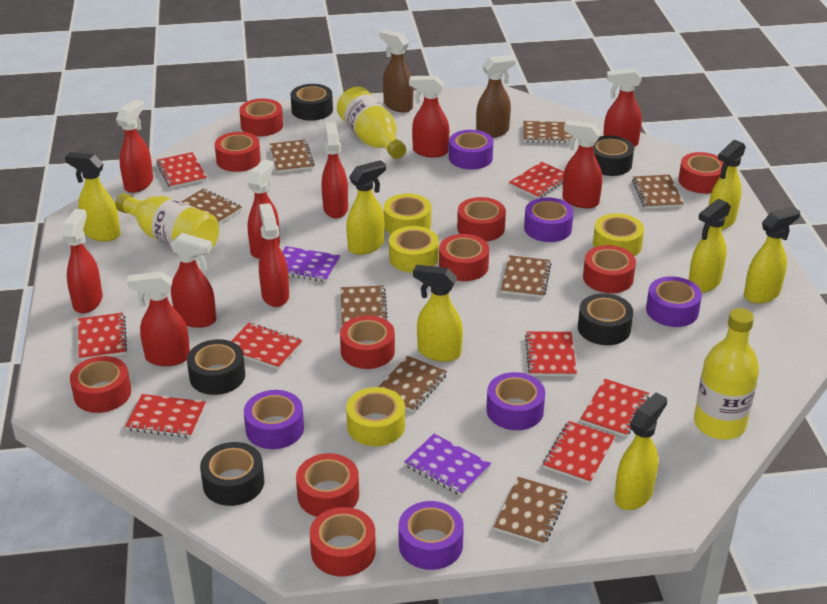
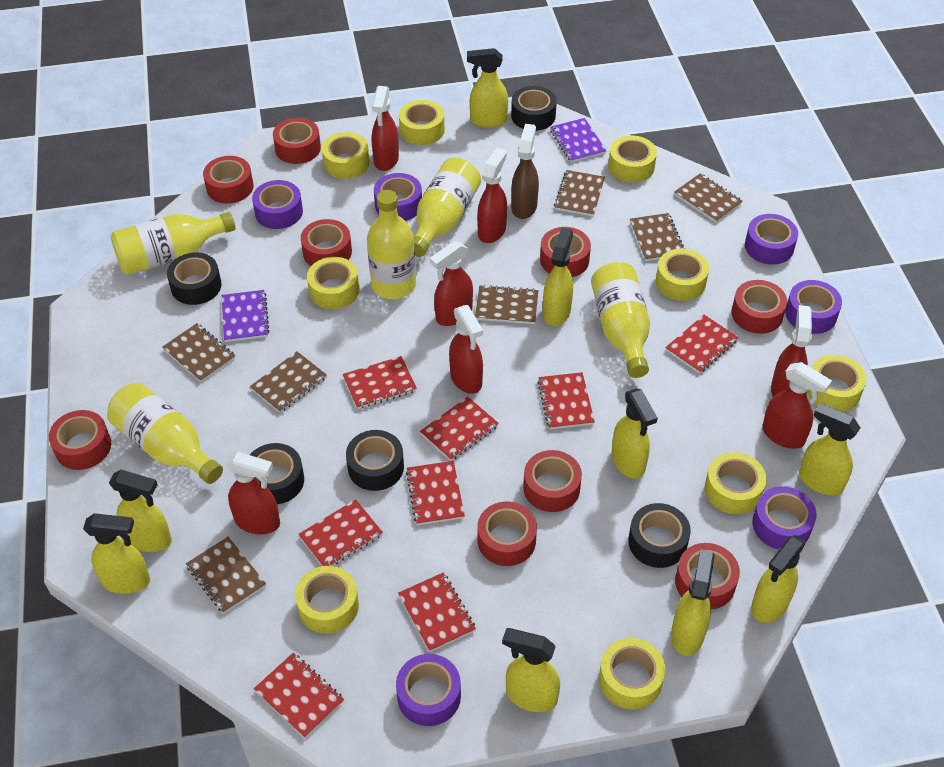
brown notebook: [181,189,242,225] [270,139,315,173] [341,286,388,326] [378,356,447,412] [493,477,567,545] [501,255,552,298] [523,121,572,144] [632,175,684,209] = 8 -> [162,323,235,382] [186,537,266,614] [250,351,327,413] [475,285,539,324] [554,170,605,216] [630,213,685,261] [674,174,743,223] = 7
brown spray bottle: [380,29,414,112] [476,55,516,138] = 2 -> [511,124,539,219] = 1
red spray bottle: [62,209,103,314] [116,99,153,193] [127,272,190,366] [170,233,216,328] [247,159,280,259] [259,203,289,307] [322,122,348,218] [409,76,449,157] [562,120,602,208] [603,68,642,147] = 10 -> [225,451,280,534] [372,86,399,171] [430,241,473,326] [449,305,483,394] [477,148,507,243] [762,362,832,449] [771,305,812,397] = 7
red tape: [70,356,131,413] [215,132,261,172] [239,99,283,136] [296,453,359,517] [310,507,376,576] [340,315,395,369] [439,234,489,281] [457,197,506,242] [583,245,636,293] [678,152,724,194] = 10 -> [49,410,111,470] [203,156,253,204] [273,118,321,164] [301,219,352,266] [478,502,537,566] [523,450,582,512] [540,227,591,277] [675,543,740,609] [732,280,787,334] = 9
yellow bottle: [115,193,219,255] [337,86,406,159] [694,308,759,440] = 3 -> [107,383,223,484] [111,212,236,275] [367,190,416,299] [414,158,481,257] [591,262,650,378] = 5
yellow spray bottle: [65,152,120,241] [346,160,386,255] [413,265,463,362] [614,393,667,510] [689,199,731,293] [709,140,746,230] [744,207,800,304] = 7 -> [83,513,150,594] [109,470,172,552] [467,48,508,128] [502,628,560,712] [543,227,573,326] [611,389,658,479] [671,549,715,656] [751,535,806,623] [799,403,861,496] = 9
yellow tape: [346,387,405,446] [384,194,431,234] [389,226,439,273] [593,213,644,256] = 4 -> [295,566,359,633] [307,257,360,309] [322,132,370,179] [399,100,445,145] [599,638,666,710] [608,136,657,183] [656,249,709,301] [705,452,766,514] [807,355,866,412] = 9

